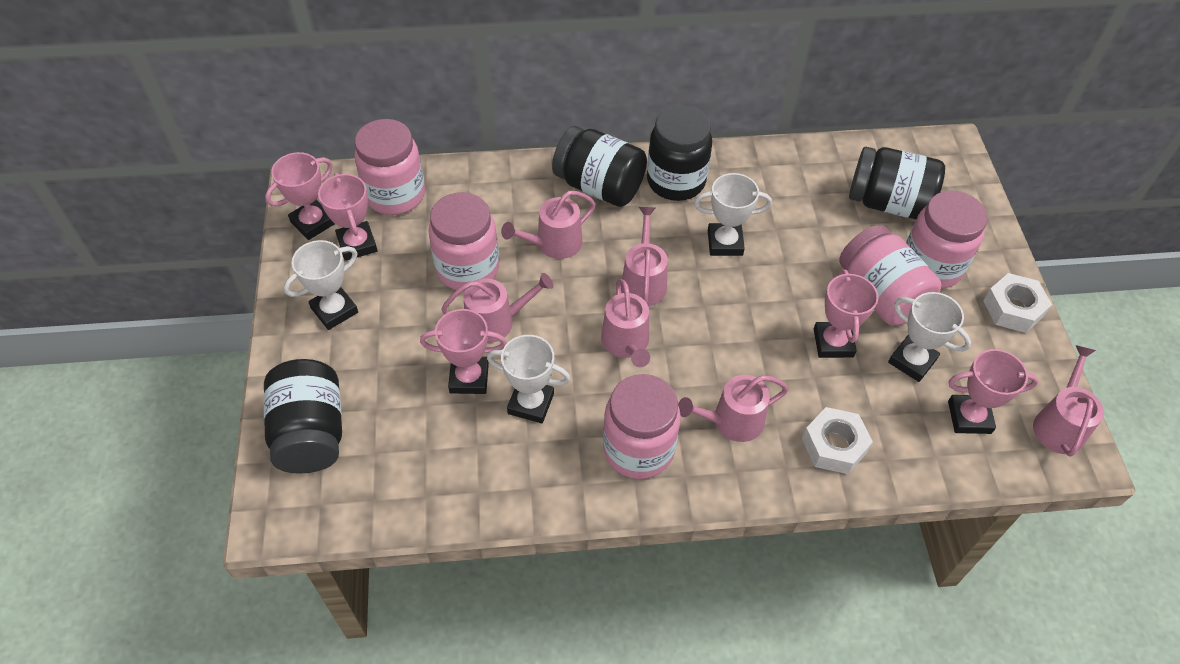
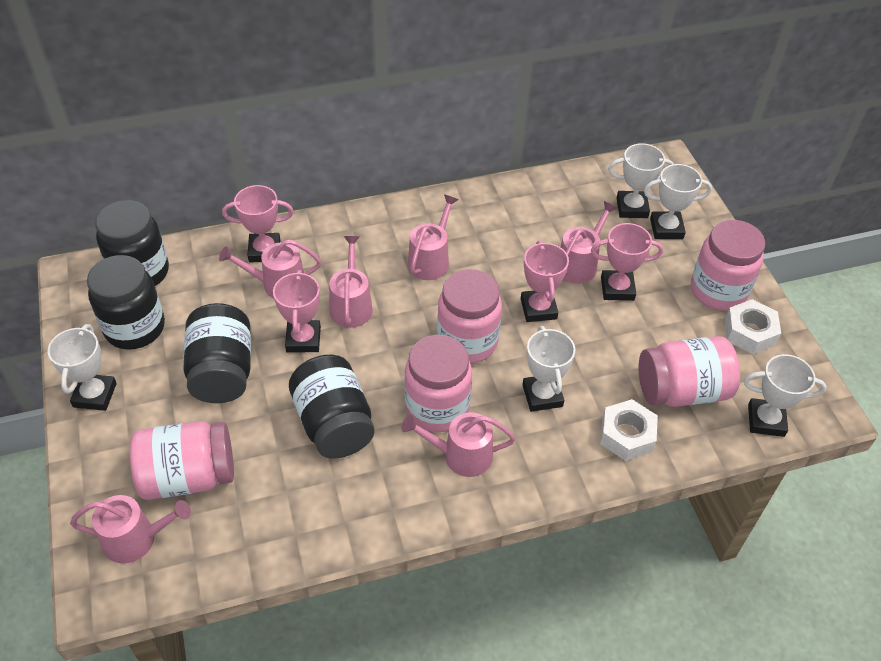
pink trophy: [265,152,335,240] [318,173,378,261] [420,309,507,394] [814,269,878,358] [948,349,1039,434] = 5 -> [222,185,294,263] [273,270,321,352] [521,241,569,322] [591,223,663,301] = 4
white trophy: [284,240,358,330] [487,335,571,423] [694,173,772,256] [888,292,971,382] = 4 -> [48,324,117,411] [522,326,575,412] [608,143,674,218] [644,164,712,239] [744,354,827,437] = 5

